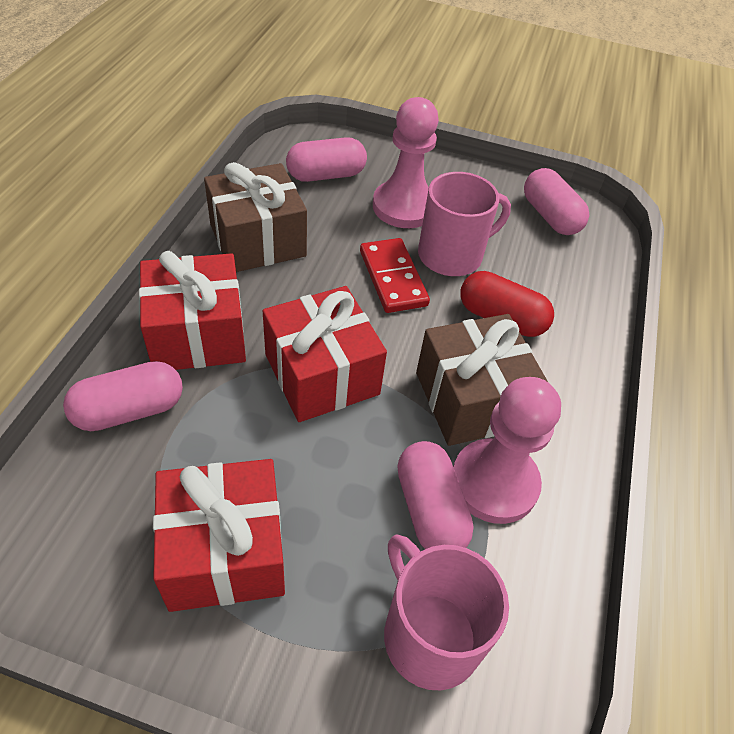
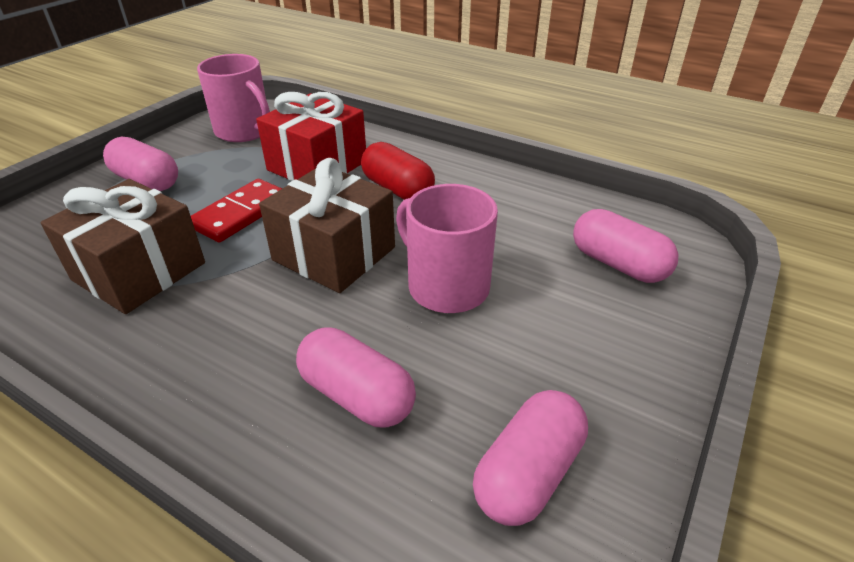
pink pawn: [373,97,439,228] [453,377,561,524] = 2 -> none = 0
red gift: [139,251,246,370] [153,459,285,612] [263,286,387,422] = 3 -> [256,92,366,181] = 1

